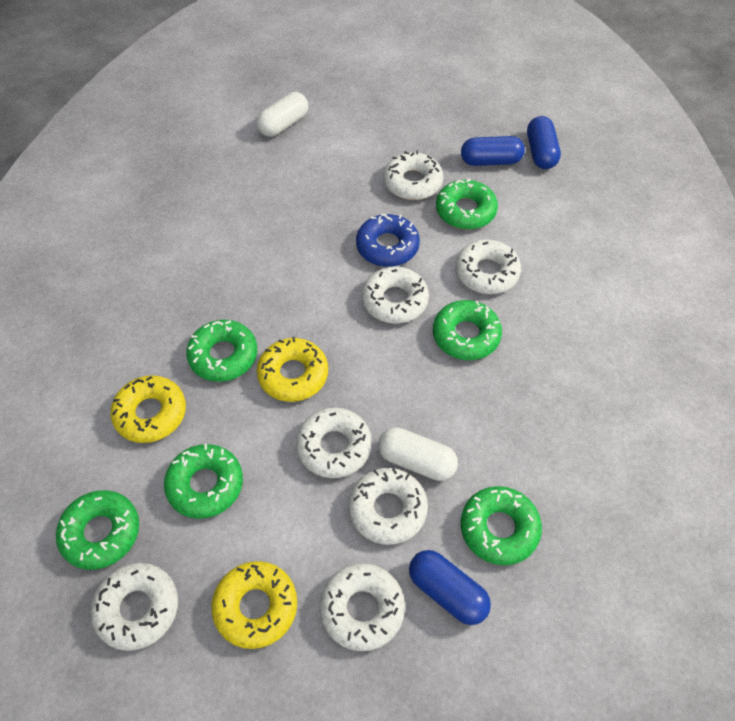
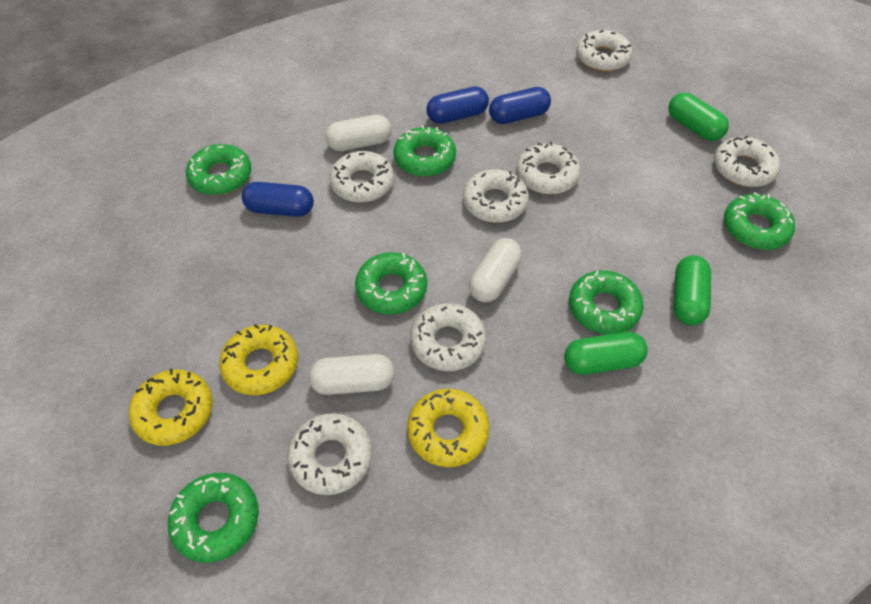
blue donut: [356,214,420,267] = 1 -> none = 0
green capsule: none = 0 -> [564,332,648,375] [668,93,729,141] [674,255,711,325] = 3
white capsule: [257,92,308,137] [378,427,458,481] = 2 -> [309,354,395,395] [325,114,392,151] [469,238,522,302] = 3

